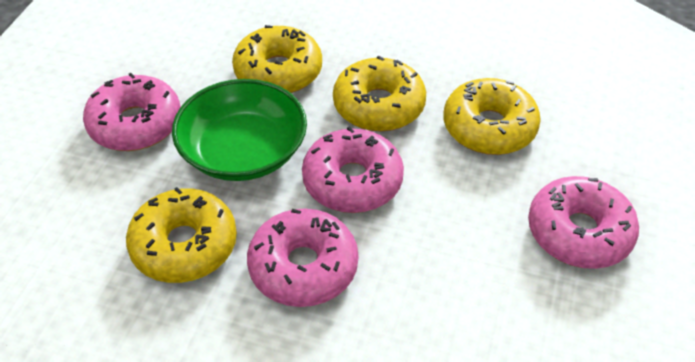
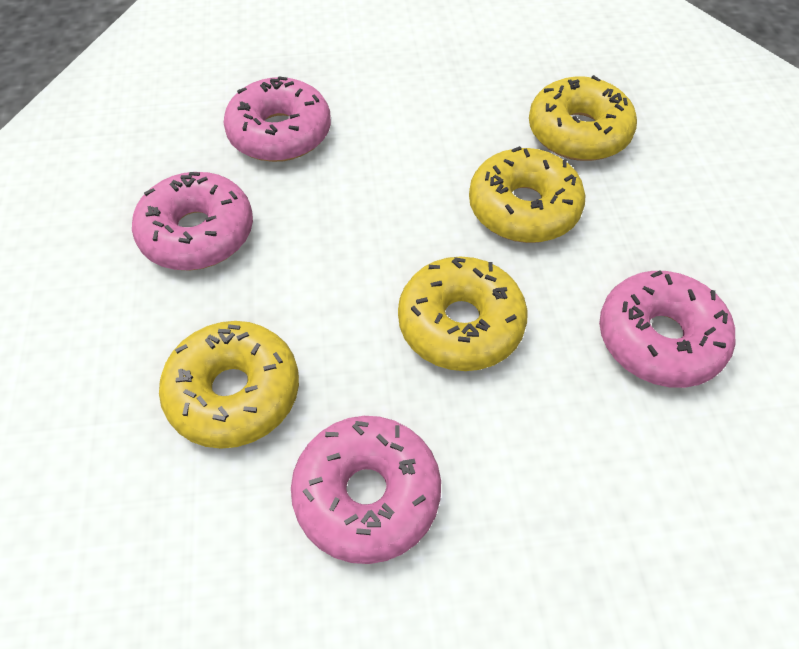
green bowl: [172,79,307,181] = 1 -> none = 0

